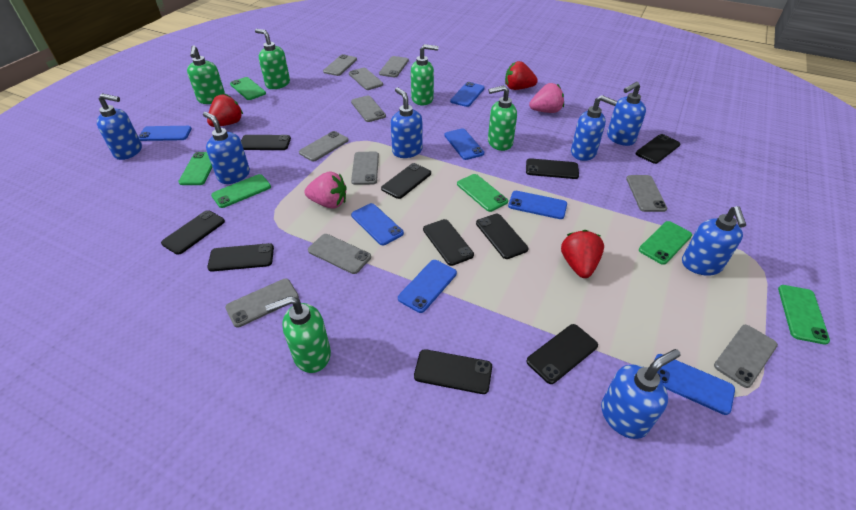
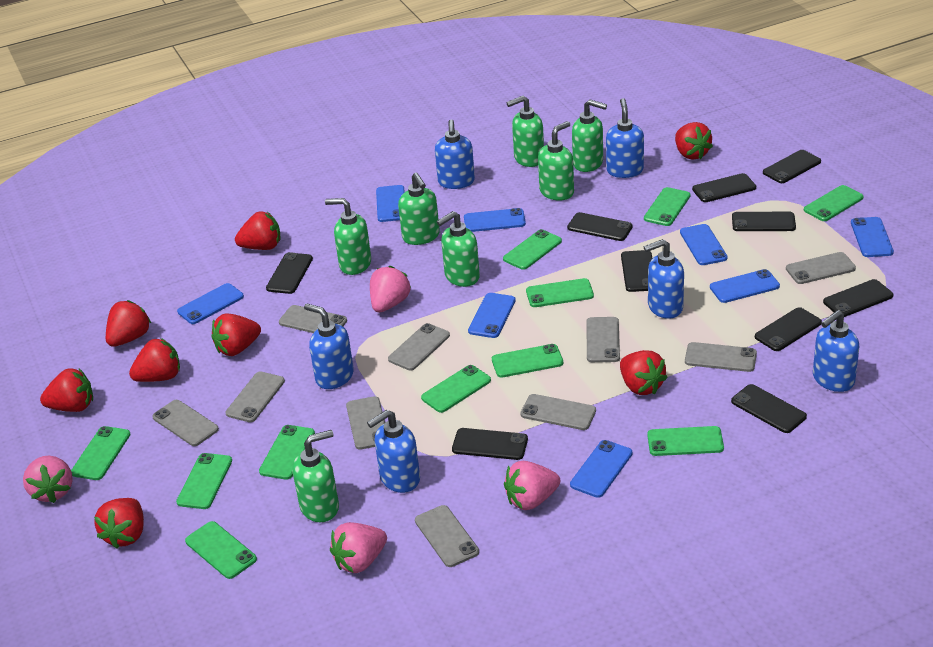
blue phone: [138,126,192,141] [351,203,404,245] [398,260,457,313] [444,128,484,160] [450,82,485,107] [508,191,567,219] [654,354,735,415] = 7 -> [177,283,244,324] [376,185,405,222] [464,208,526,232] [468,293,516,338] [570,440,632,498] [680,224,728,265] [710,269,780,303] [851,217,894,257] = 8
blue soap dispenser: [97,93,142,160] [203,112,250,184] [391,88,423,158] [571,95,618,161] [601,349,680,439] [607,82,646,146] [682,206,746,276] = 7 -> [304,304,354,389] [367,410,420,493] [435,120,475,189] [606,98,644,178] [644,239,684,319] [813,310,859,392] = 6
green phone: [178,152,213,185] [211,174,271,208] [230,77,266,100] [457,174,508,212] [639,221,692,265] [778,285,830,345] = 6 -> [71,426,131,480] [176,453,232,509] [185,521,257,579] [259,425,315,480] [421,365,491,413] [492,344,563,378] [503,229,562,270] [526,278,594,307] [644,187,690,226] [647,426,724,456] [804,185,864,221] = 11
green soap dispenser: [187,45,225,104] [255,29,290,89] [265,296,331,373] [411,44,438,105] [488,85,517,151] = 5 -> [292,430,339,522] [325,198,371,275] [398,173,440,245] [437,211,480,287] [506,96,544,167] [538,121,574,201] [572,99,607,172] = 7
pink strawberry: [304,171,347,209] [529,83,564,113] = 2 -> [23,456,73,503] [330,522,387,573] [370,266,411,313] [504,461,560,510] = 4
red strawberry: [207,94,243,127] [505,61,538,90] [561,230,604,278] = 3 -> [40,369,93,412] [94,498,144,549] [106,300,151,347] [129,338,180,382] [211,314,261,356] [235,211,281,250] [620,350,668,395] [675,122,713,160] = 8

